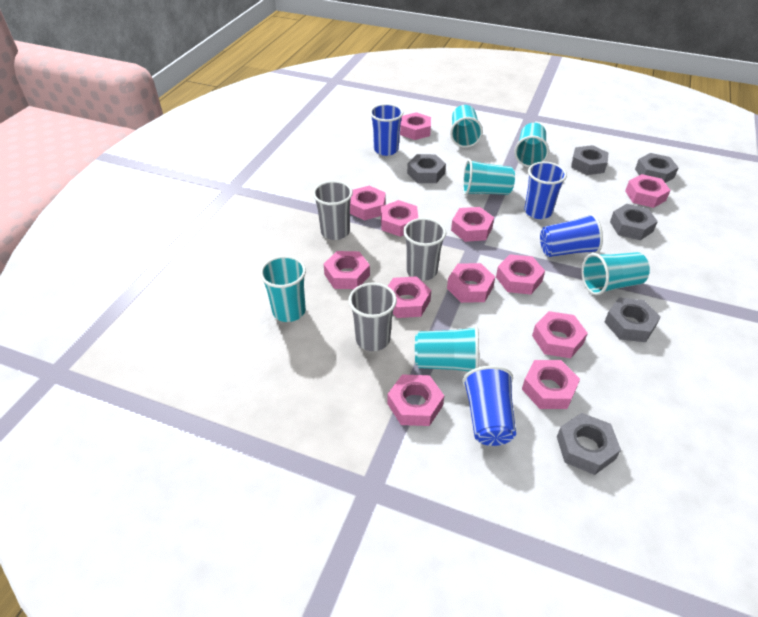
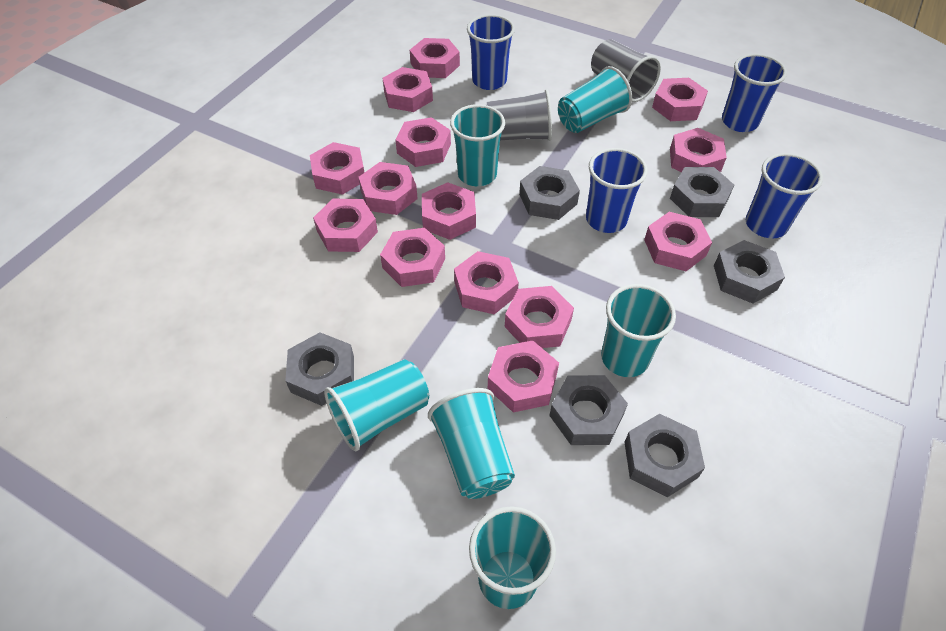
grey cup: [313,181,353,240] [348,283,397,351] [403,218,446,281] = 3 -> [487,89,552,141] [591,39,661,102] = 2
pink nut: [324,251,370,289] [350,186,386,220] [381,200,418,237] [387,374,444,426] [388,276,431,318] [400,112,431,140] [447,263,495,303] [451,207,494,242] [496,254,545,294] [522,360,580,409] [532,311,588,358] [625,174,671,208] = 12 -> [310,142,365,195] [313,199,378,252] [359,162,418,215] [380,228,445,287] [382,67,433,112] [395,117,451,167] [410,38,460,78] [422,182,476,240] [454,251,519,314] [488,340,559,413] [505,286,574,348] [644,212,712,271] [652,78,708,121] [670,128,727,172] = 14

